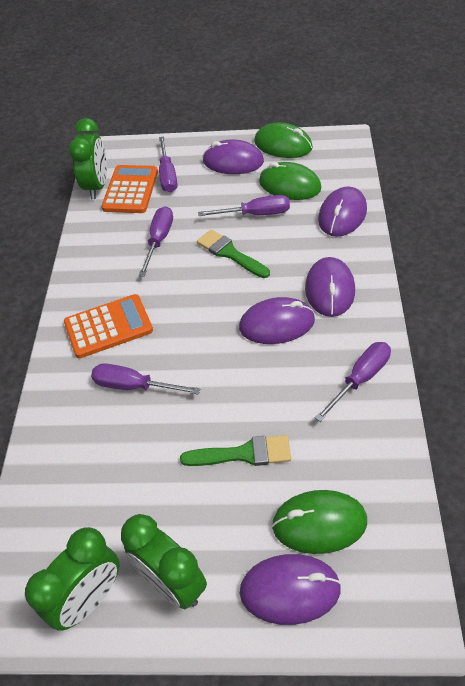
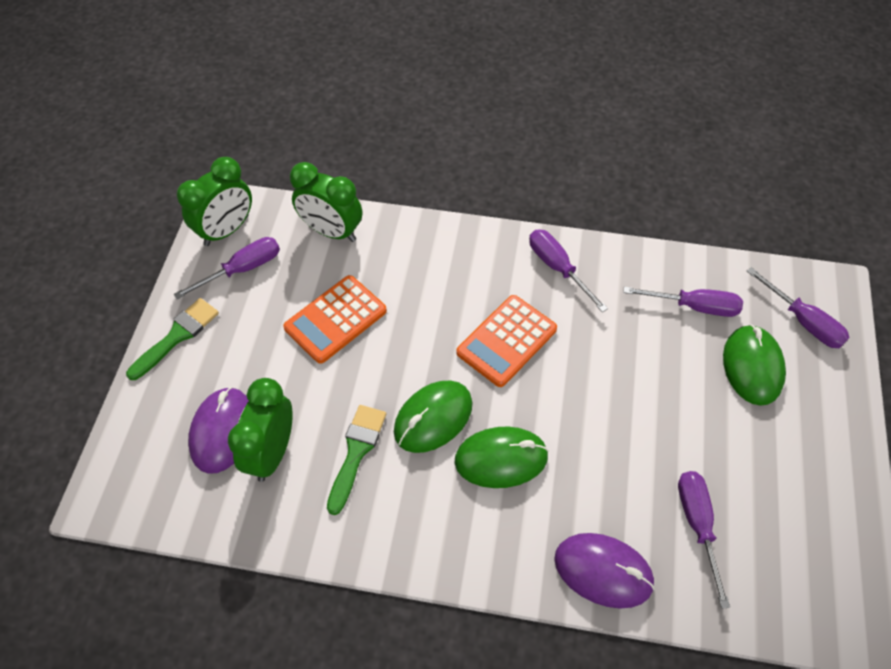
purple mouse: [203,139,264,174] [239,297,315,344] [240,554,341,625] [305,257,355,317] [318,186,367,237] = 5 -> [188,387,249,474] [554,533,655,609] = 2

